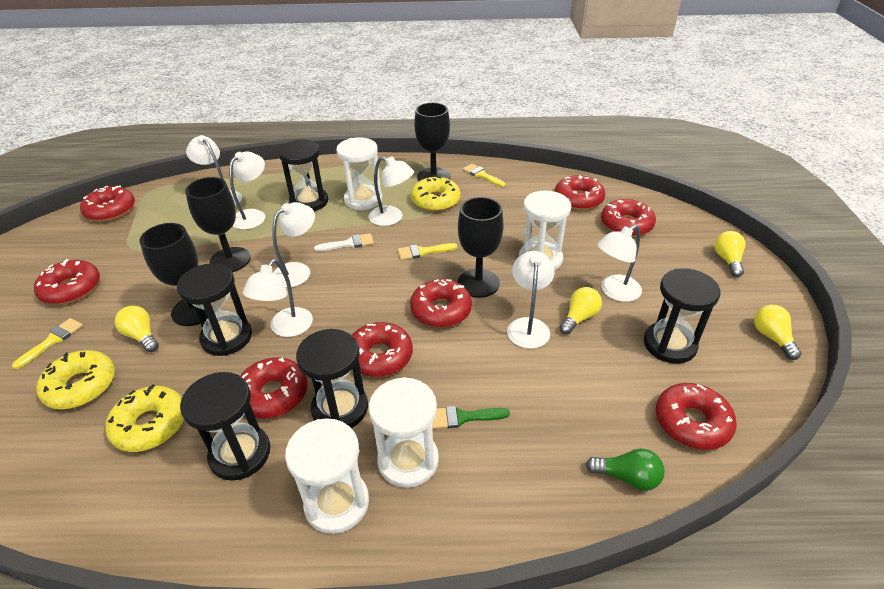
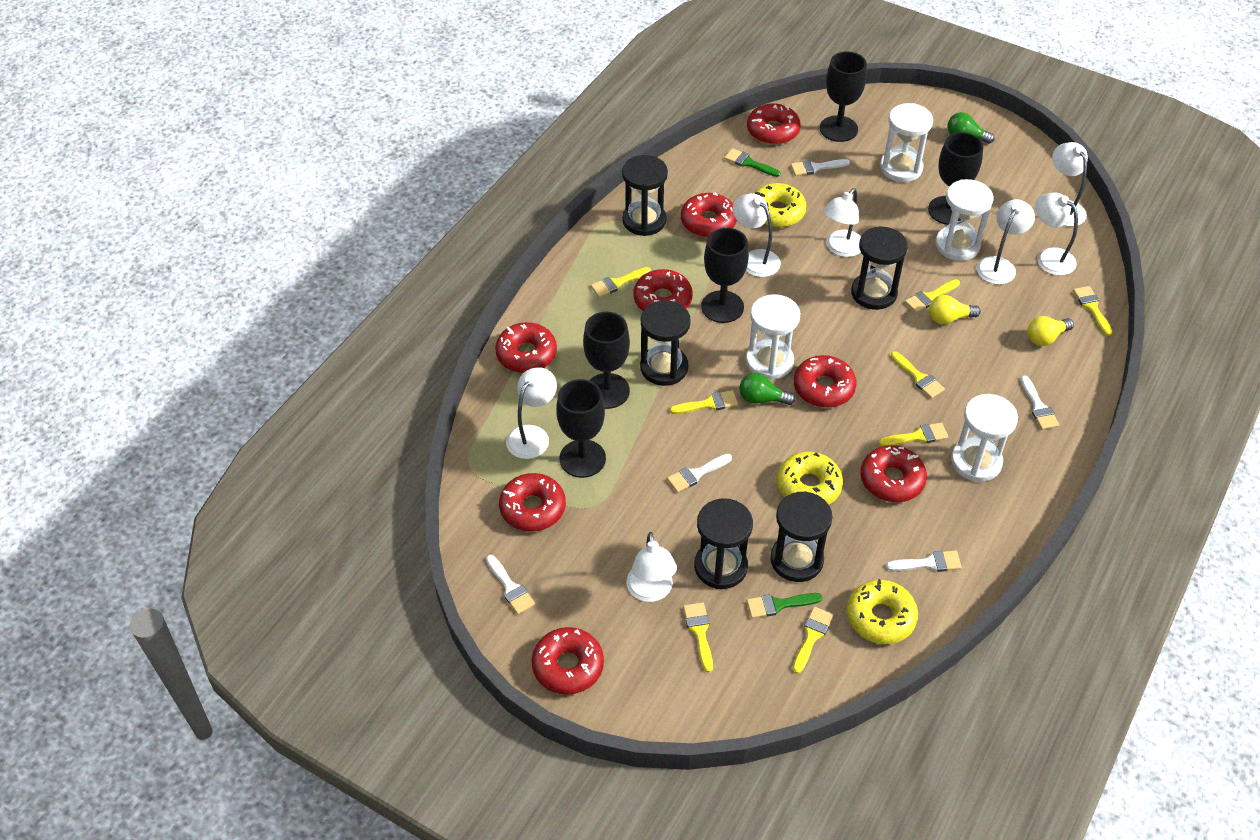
black goblet: [140,223,208,326] [185,177,251,272] [414,102,451,181] [458,197,504,298] = 4 -> [556,379,606,478] [583,312,630,409] [701,228,749,323] [820,51,867,142] [928,132,983,225] = 5
green brush: [432,406,510,429] = 1 -> [724,148,781,177] [747,593,823,618] = 2
green light bulb: [586,448,665,491] = 1 -> [739,373,795,405] [947,112,995,144] = 2
white brush: [314,233,374,251] = 1 -> [486,555,535,614] [667,454,732,492] [791,159,850,176] [886,551,962,572] [1020,375,1059,430] = 5
yellow brush: [12,318,83,369] [398,243,457,260] [463,164,505,187] = 3 -> [591,267,651,297] [670,390,738,414] [683,602,713,673] [793,607,833,674] [879,423,948,446] [891,351,945,398] [905,279,960,313] [1073,286,1112,336] = 8
yellow light bulb: [115,305,159,352] [559,287,602,334] [714,231,745,277] [754,305,801,360] = 4 -> [929,295,981,325] [1027,316,1074,346] = 2

